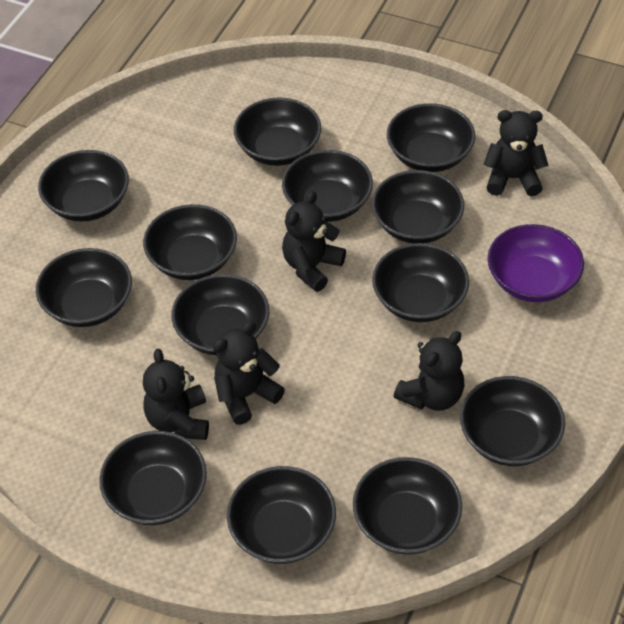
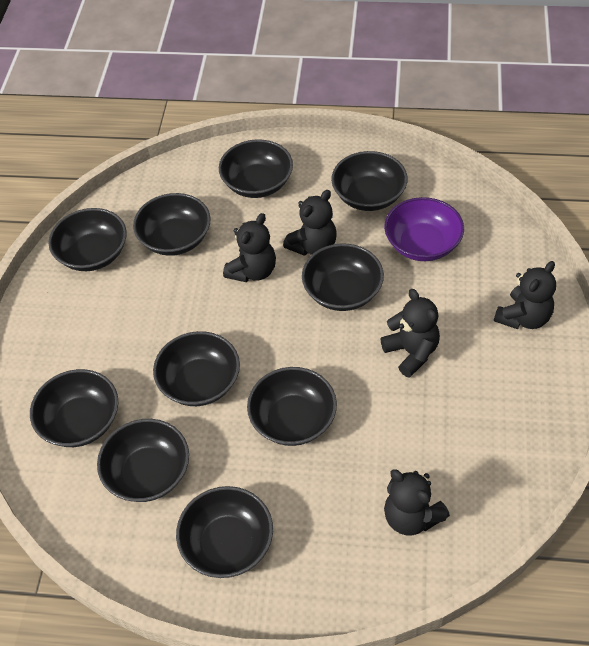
black bowl: [36,248,132,327] [38,150,129,222] [99,431,207,525] [143,204,237,280] [171,274,269,355] [227,466,336,564] [234,97,322,166] [282,150,373,222] [353,457,462,555] [372,170,464,243] [372,243,469,322] [387,103,475,172] [460,376,565,466] = 13 -> [30,369,118,447] [48,208,127,271] [97,419,189,502] [133,193,211,256] [153,331,240,406] [176,486,273,578] [219,139,293,198] [247,367,337,446] [302,243,384,311] [331,151,408,211] = 10

